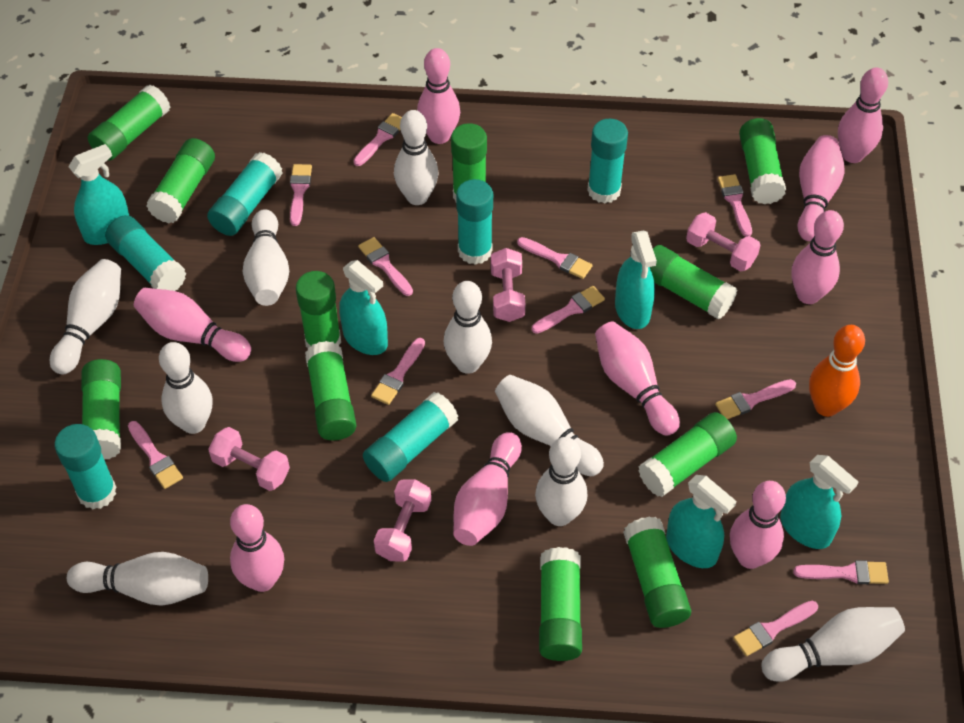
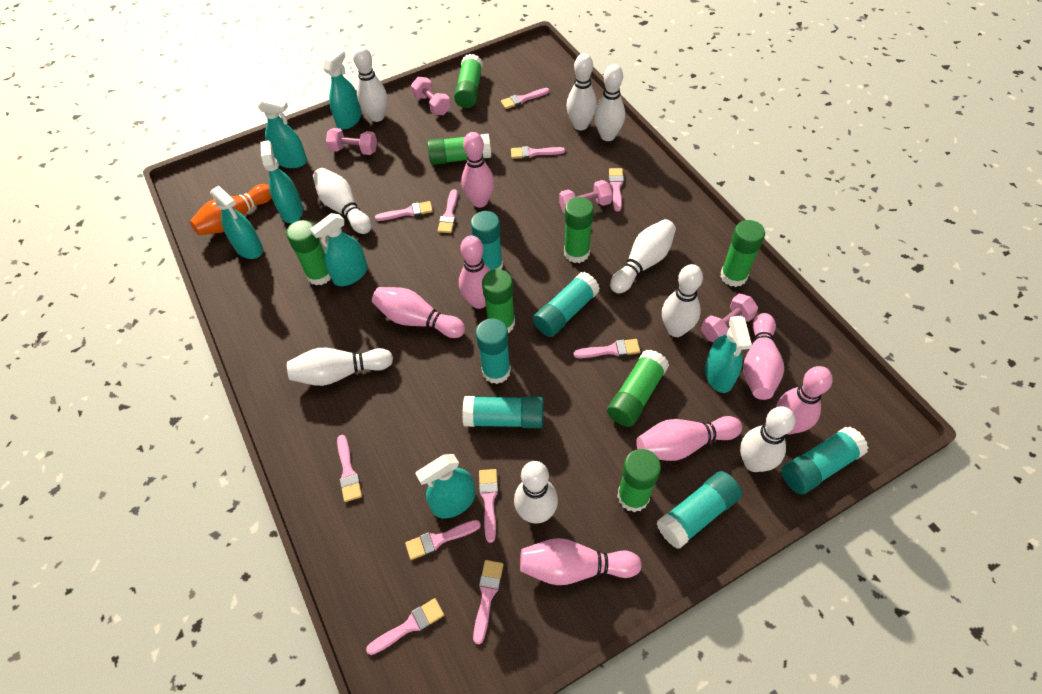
green glue stick: [81,359,121,460] [88,85,171,161] [146,138,215,223] [296,271,341,348] [305,341,356,440] [451,123,487,203] [539,547,582,661] [623,517,691,628] [638,412,737,497] [650,245,737,319] [739,118,786,204] = 11 -> [286,220,331,285] [427,134,491,165] [454,54,483,108] [482,269,515,333] [564,197,594,263] [607,350,669,427] [617,449,661,512] [720,220,765,287] = 8
pink bowling pin: [134,288,251,362] [230,504,284,592] [417,48,460,144] [453,432,522,546] [595,321,680,436] [730,481,786,569] [792,210,844,304] [798,135,844,241] [838,68,888,163] = 9 -> [372,287,465,338] [459,236,490,309] [461,132,494,208] [520,538,642,585] [636,416,742,461] [743,313,784,400] [776,366,833,434] = 7
turquoise spray bottle: [68,144,129,245] [339,260,388,355] [615,231,657,329] [666,475,737,568] [780,455,858,549] = 5 -> [210,185,263,259] [257,97,307,168] [261,140,303,223] [310,213,368,286] [323,49,362,129] [415,454,475,518] [705,316,752,393] = 7

